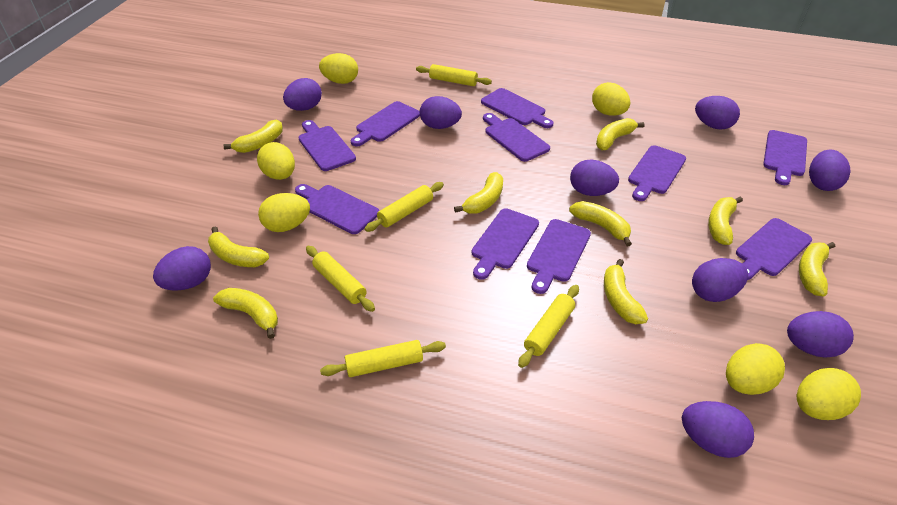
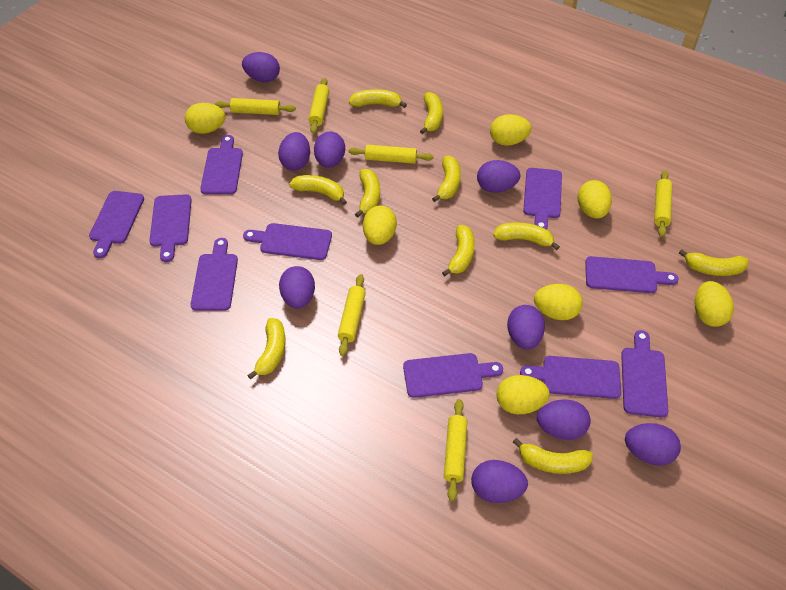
yellow banana: [208,226,269,267] [213,288,278,339] [223,120,283,153] [454,172,503,214] [569,201,632,246] [596,118,645,150] [604,259,648,324] [708,197,743,245] [799,242,835,297] = 9 -> [247,318,286,380] [289,175,347,205] [349,89,407,108] [355,169,380,217] [420,92,443,134] [432,156,461,202] [442,225,475,277] [493,222,560,250] [513,438,593,474] [679,249,749,276] = 10
yellow egg: [257,142,295,180] [258,193,310,232] [319,53,358,84] [592,82,630,116] [726,343,785,395] [797,368,861,420] = 6 -> [185,103,226,134] [363,206,397,245] [490,114,531,146] [496,375,550,414] [534,284,583,320] [578,180,612,218] [695,281,734,327] = 7
yellow rolling pin: [306,246,375,312] [320,340,446,377] [365,182,444,232] [416,64,492,86] [518,285,579,368] = 5 -> [215,98,296,115] [309,78,329,134] [338,274,366,356] [349,145,433,164] [444,399,467,501] [654,170,672,237] = 6

